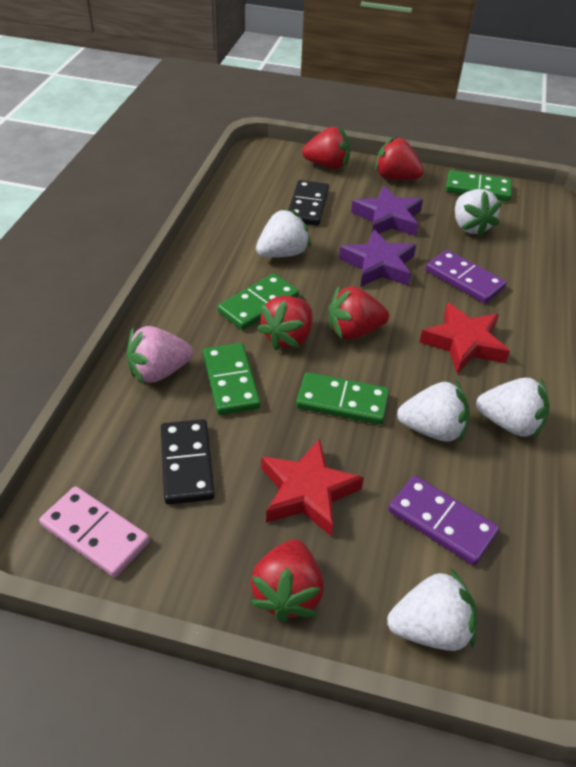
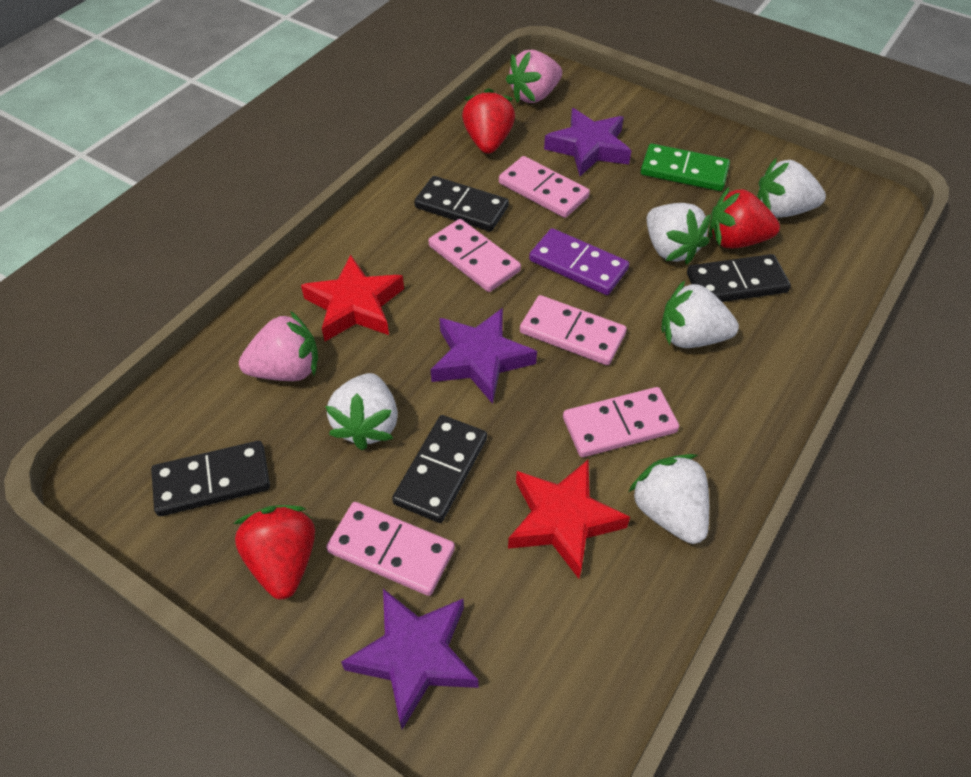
black domino: [161,419,215,505] [288,180,329,226] = 2 -> [151,441,270,516] [392,415,487,523] [414,176,509,232] [687,254,791,302] = 4
green domino: [203,343,261,415] [218,273,299,330] [296,372,389,425] [446,170,512,201] = 4 -> [641,144,730,191] = 1
pink domino: [39,486,150,577] = 1 -> [326,502,455,596] [428,219,521,292] [499,156,590,218] [520,295,627,365] [563,387,679,457] = 5
pink strawberry: [127,326,193,384] = 1 -> [239,311,318,381] [506,50,562,103] = 2
purple domino: [388,476,499,566] [426,250,506,303] = 2 -> [529,228,629,295] = 1
purple star: [339,229,416,287] [351,186,423,236] = 2 -> [341,589,478,729] [431,308,537,404] [544,108,631,176] = 3
red strawberry: [250,539,324,622] [257,296,313,350] [302,127,350,169] [328,286,389,339] [375,136,424,180] = 5 -> [233,505,315,599] [462,88,515,154] [709,187,780,248] = 3

